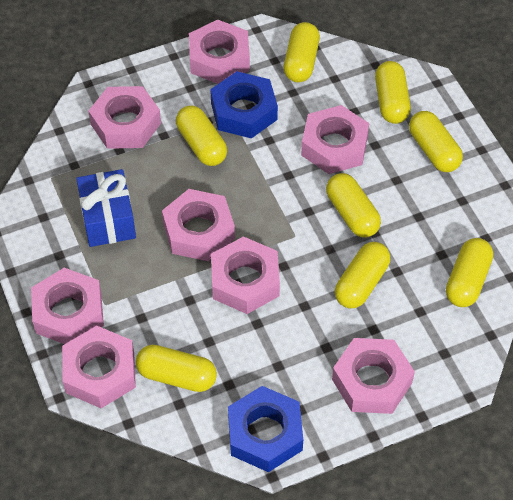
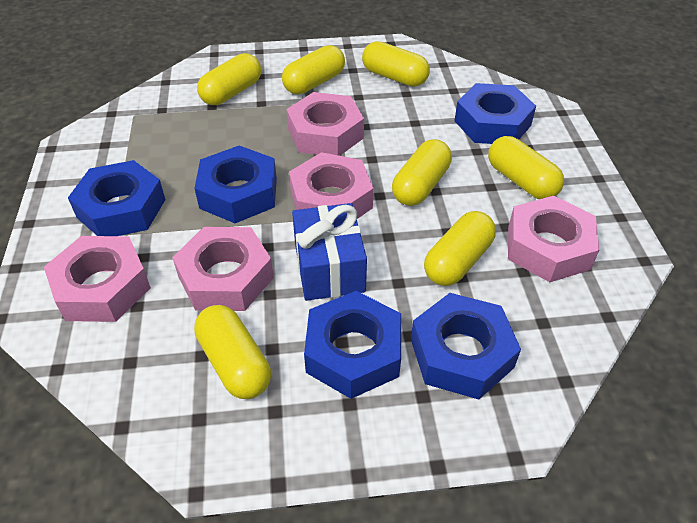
blue nut: [210,71,278,139] [228,386,303,472] = 2 -> [68,160,165,236] [194,145,277,223] [304,291,401,399] [411,293,521,399] [455,83,536,144] = 5
pink nut: [31,268,104,344] [62,326,136,408] [89,86,161,149] [162,189,235,261] [189,20,250,84] [211,236,280,314] [301,105,369,174] [332,338,415,414] = 8 -> [44,236,151,322] [172,227,274,311] [286,92,364,156] [289,152,374,219] [508,196,599,282] = 5
yellow capsule: [136,345,217,392] [176,106,227,166] [284,22,320,82] [326,173,381,238] [335,242,390,308] [375,61,411,124] [409,111,463,172] [446,238,493,307] = 8 -> [194,305,271,399] [197,53,261,105] [282,45,345,94] [362,41,430,87] [392,139,452,206] [424,211,496,286] [488,136,564,199] = 7

